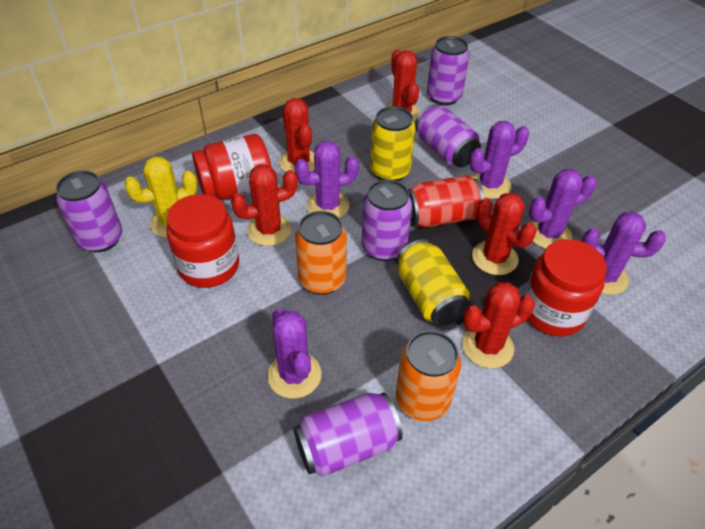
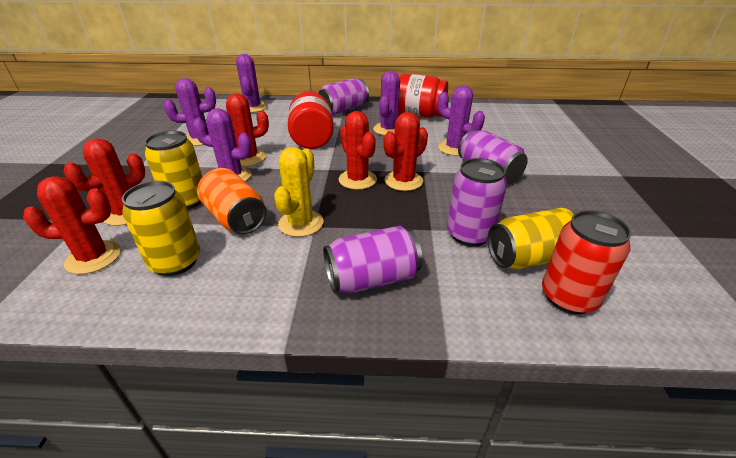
orange can: [295,211,347,295] [396,330,461,421] = 2 -> [197,168,266,234] = 1
purple can: [56,171,122,252] [294,392,403,477] [362,179,412,261] [415,104,481,167] [427,36,470,106] = 5 -> [318,78,369,115] [323,226,423,294] [447,158,507,247] [458,130,528,183] = 4
red jar: [166,194,239,288] [192,134,272,200] [524,239,607,336] = 3 -> [288,91,334,149] [398,74,448,118] = 2
yellow can: [370,106,415,181] [396,239,470,326] = 2 -> [122,181,200,276] [145,131,202,210] [488,208,575,270] = 3

